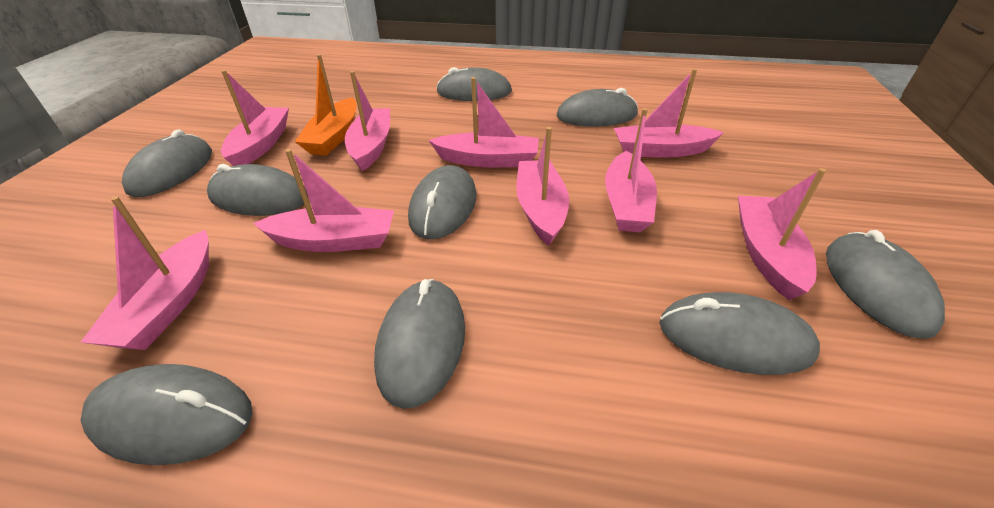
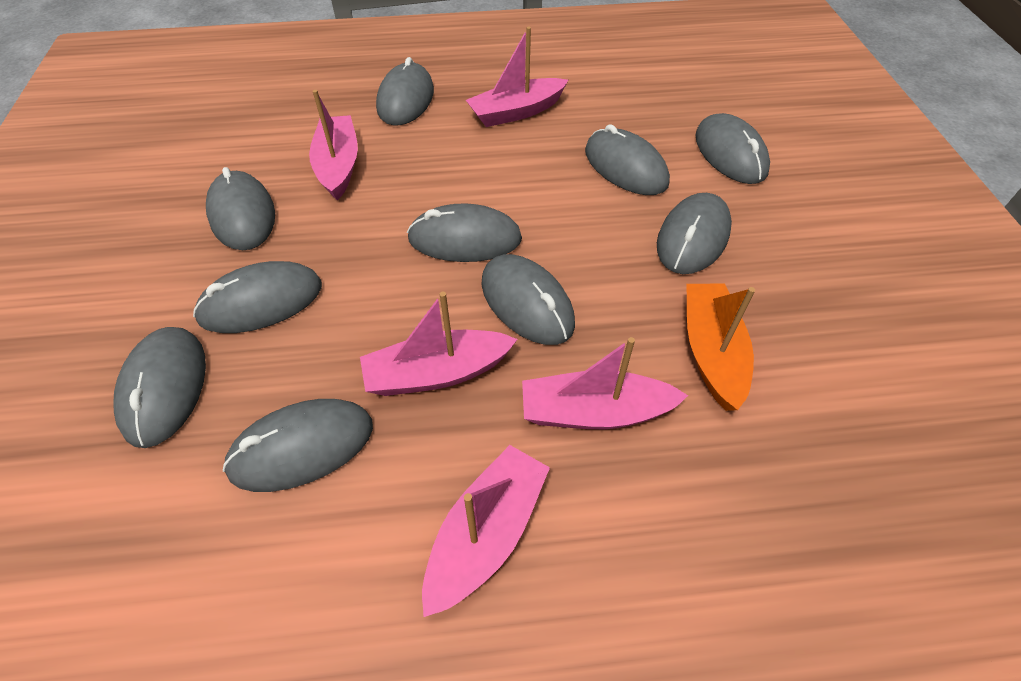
grey mouse: [80,364,253,465] [122,129,212,197] [207,164,308,216] [374,279,465,409] [408,165,476,239] [436,67,512,101] [557,88,638,127] [659,292,820,375] [826,230,945,339] = 9 -> [113,327,206,448] [193,261,322,333] [206,167,275,250] [223,399,373,492] [376,57,434,125] [407,203,522,262] [482,254,575,345] [585,124,670,195] [657,193,732,274] [695,113,770,184] = 10
pink boat: [81,196,209,350] [221,70,289,166] [253,149,394,252] [345,71,390,171] [429,77,539,167] [516,127,569,246] [605,108,657,232] [614,69,724,158] [738,168,826,300] = 9 -> [309,90,358,200] [360,292,518,396] [422,445,550,617] [466,27,568,127] [522,337,688,429] = 5

